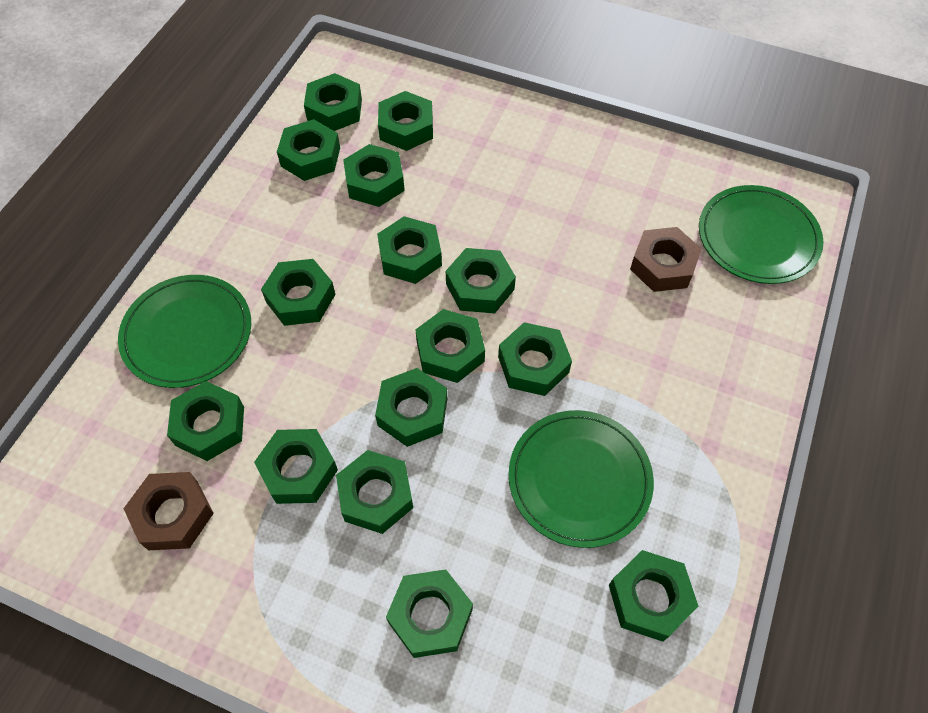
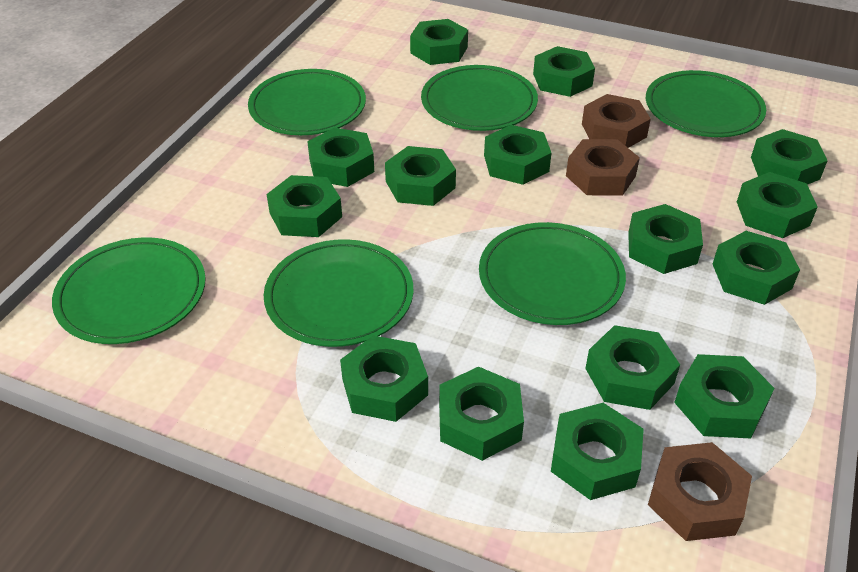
brown nut: [123,472,214,550] [630,227,702,292] = 2 -> [566,139,640,196] [582,94,651,148] [648,442,752,541] = 3
green plate: [118,275,251,388] [508,410,654,548] [699,185,824,284] = 3 -> [52,237,206,344] [248,69,366,135] [264,239,413,347] [421,65,538,131] [479,222,626,325] [646,70,766,137] = 6

